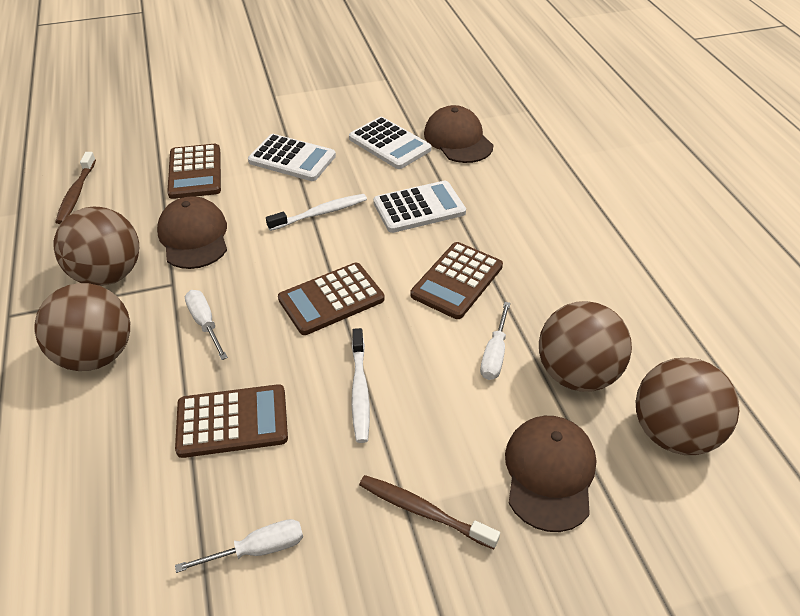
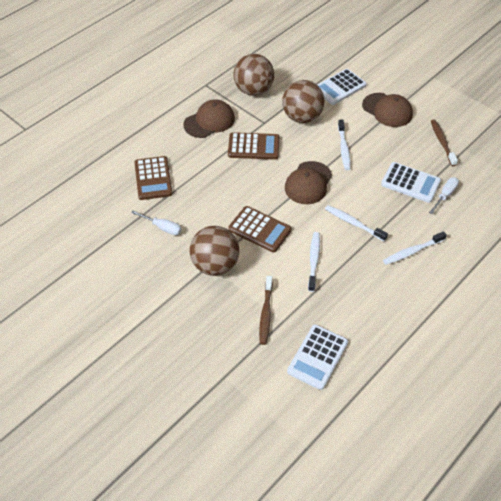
brown ball: [35,283,130,371] [53,207,139,286] [539,301,632,392] [636,357,739,455] = 4 -> [190,226,239,276] [233,54,274,96] [282,80,325,123] = 3
brown calculator: [167,144,221,199] [175,384,288,458] [278,263,384,335] [411,242,503,319] = 4 -> [135,156,173,200] [228,132,279,160] [228,206,291,252] = 3
white screwdriver: [175,519,303,573] [185,290,228,360] [480,302,510,380] = 3 -> [131,210,182,235] [429,177,459,214] = 2
white toothbrush: [266,194,367,231] [351,328,370,443] = 2 -> [308,232,320,292] [325,205,388,241] [338,119,351,170] [383,231,447,265] = 4

